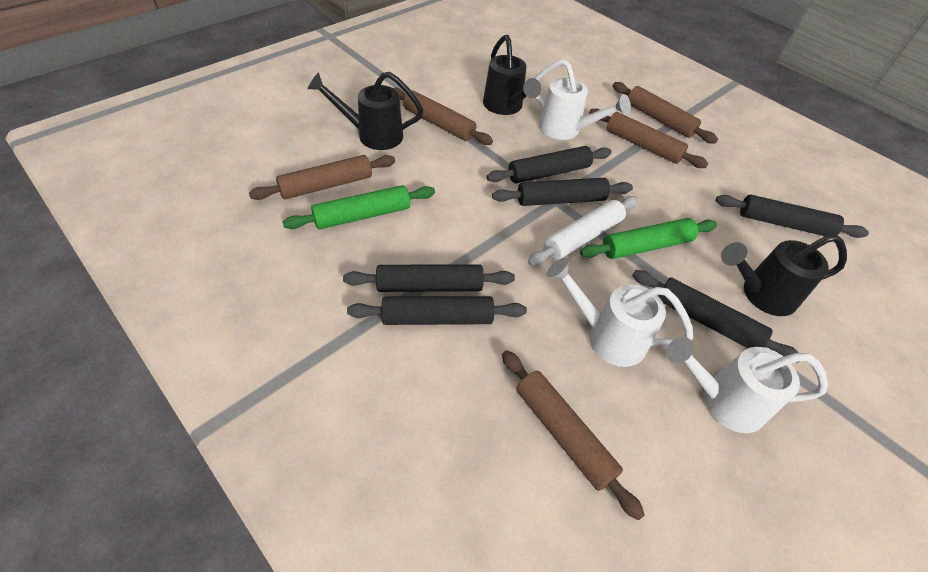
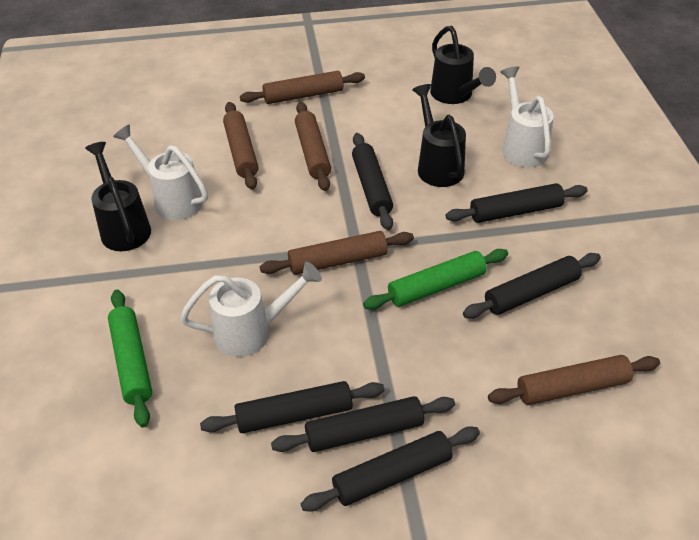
white rolling pin: [528,196,638,266] = 1 -> none = 0

